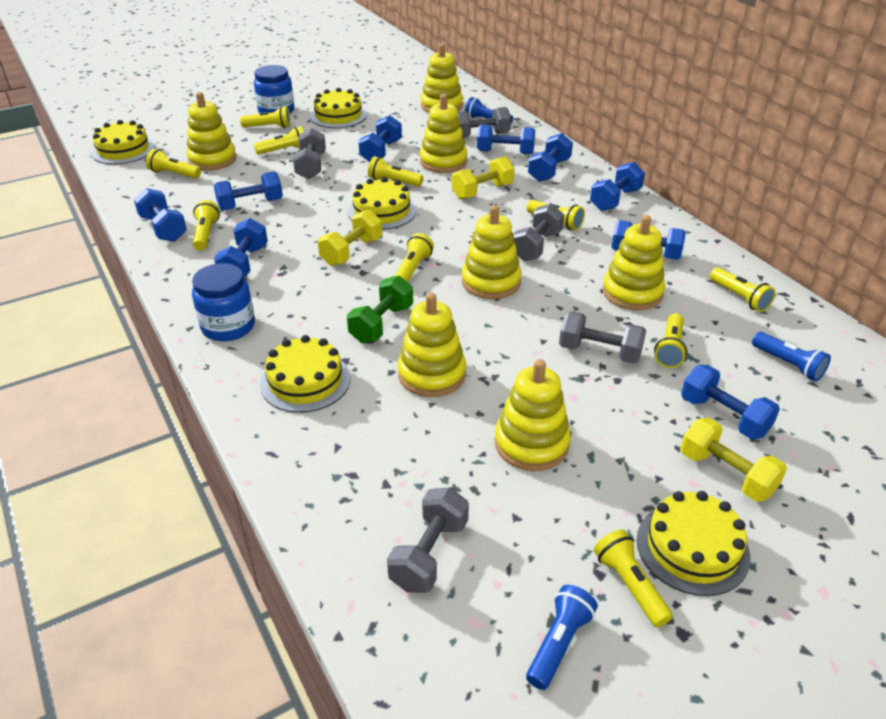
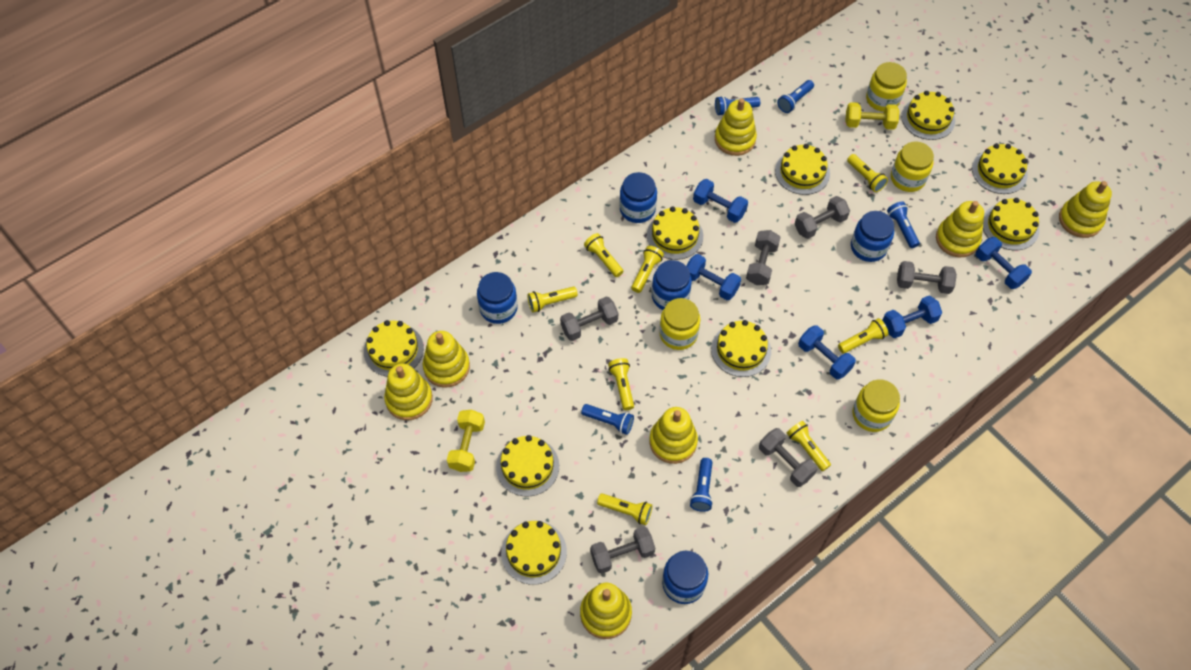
blue dumbbell: [134,188,187,242] [214,171,283,211] [214,218,268,277] [358,115,402,162] [477,124,535,154] [528,133,573,182] [590,162,645,211] [611,220,686,260] [681,365,780,439] = 9 -> [687,254,741,300] [693,179,748,223] [798,325,856,380] [882,296,942,338] [976,237,1032,289] = 5
blue flashlight: [465,97,513,123] [526,585,598,690] [752,332,831,382] = 3 -> [581,404,634,435] [690,458,713,512] [715,96,760,115] [777,80,814,113] [887,202,920,248] = 5
blue jar: [192,263,255,341] [254,65,294,114] = 2 -> [477,272,518,324] [620,172,657,223] [652,260,692,310] [662,551,708,604] [851,211,894,262] = 5
green dumbbell: [347,276,413,343] = 1 -> none = 0
grey dumbbell: [293,128,326,179] [387,488,469,593] [457,107,511,138] [513,203,564,261] [559,311,646,364] = 5 -> [560,296,618,341] [590,526,655,574] [746,230,781,285] [759,428,817,487] [795,196,850,239] [897,261,957,294] = 6
yellow cake: [91,120,155,165] [260,335,351,413] [310,88,367,128] [348,177,416,230] [637,491,751,596] = 5 -> [364,320,424,377] [496,435,559,497] [501,521,567,585] [647,206,703,260] [711,320,771,377] [775,144,830,195] [901,91,955,140] [972,144,1028,194] [983,198,1039,250] = 9
yellow dumbbell: [318,209,382,266] [452,156,515,199] [680,418,787,502] = 3 -> [447,410,485,472] [845,102,899,130] = 2
yellow flashlight: [146,149,201,179] [193,200,220,251] [240,106,291,128] [254,126,304,155] [368,156,423,187] [395,233,434,282] [527,200,585,230] [594,530,673,627] [654,313,687,368] [710,267,776,312] = 10 -> [527,286,578,312] [584,233,624,277] [597,493,652,525] [608,358,634,410] [631,246,664,293] [787,421,831,471] [838,318,888,354] [847,154,888,192] = 8
yellow jar: none = 0 -> [659,298,700,350] [852,379,900,432] [866,62,907,112] [891,141,934,192] = 4

